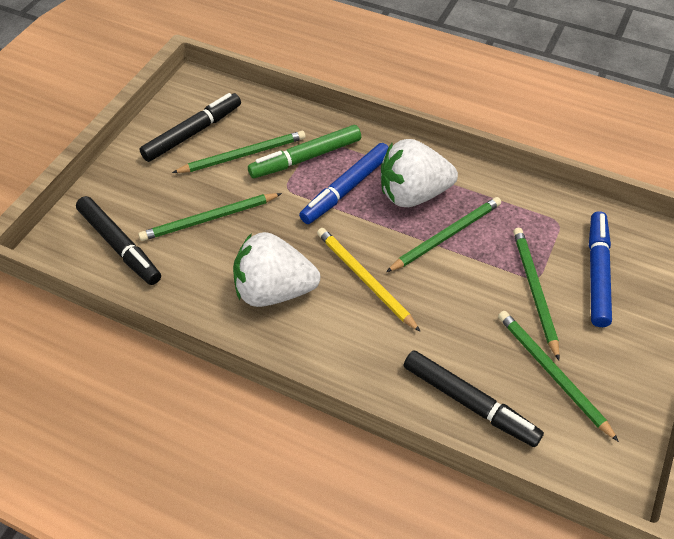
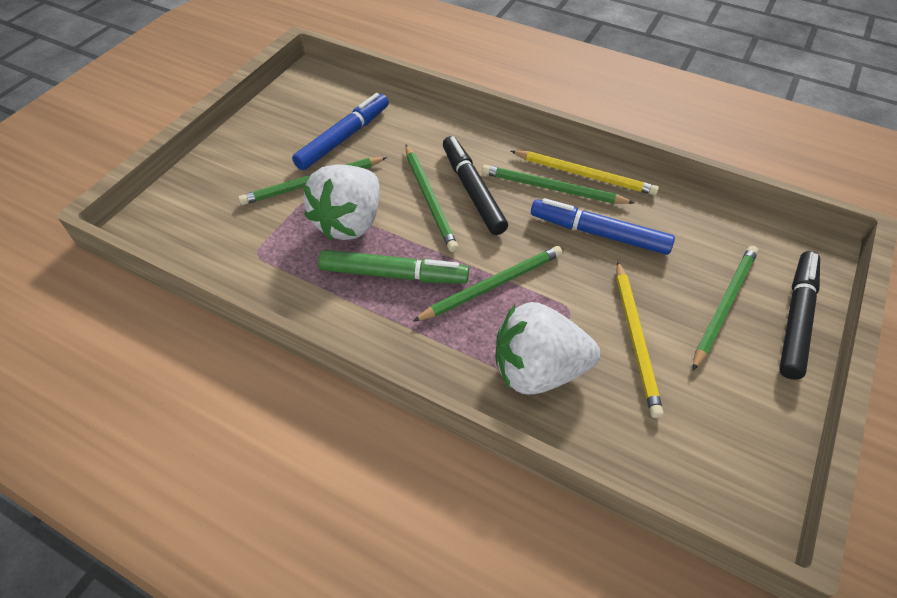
black marker: [76,196,161,285] [139,93,241,162] [404,350,544,447] = 3 -> [443,136,508,235] [779,251,820,380] = 2
yellow pencil: [317,228,421,332] = 1 -> [511,150,659,195] [616,261,663,418] = 2

